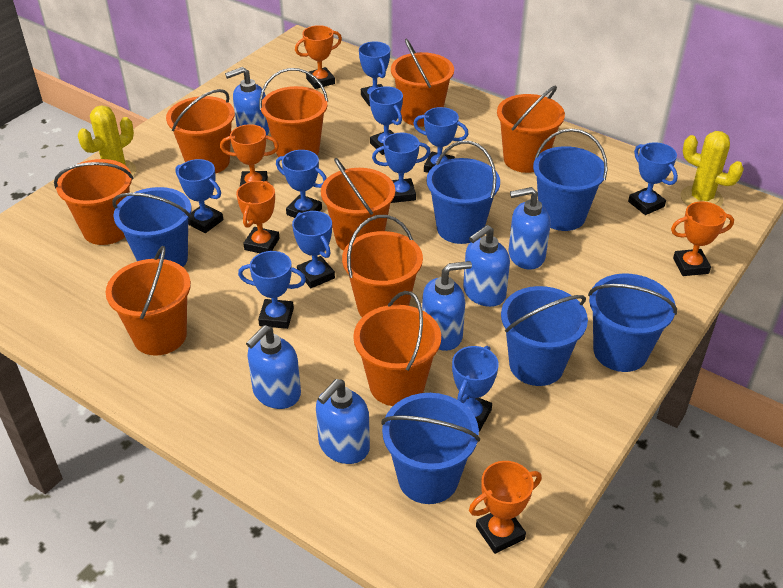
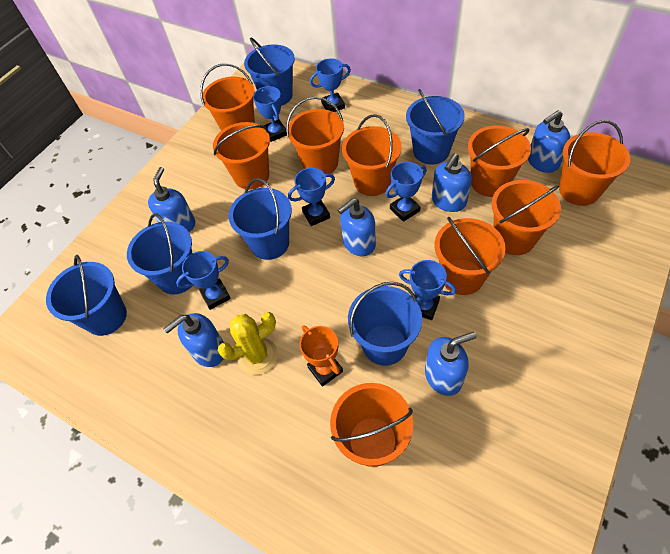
blue trophy: [175,159,223,233] [238,251,306,329] [276,150,327,218] [292,211,335,288] [359,41,390,106] [369,86,403,155] [372,133,431,203] [413,107,469,173] [452,346,499,432] [628,142,678,215] = 10 -> [176,251,231,310] [253,86,287,142] [288,168,335,226] [310,58,351,112] [385,162,427,222] [399,260,456,320] = 6
orange trophy: [220,124,279,186] [236,181,280,253] [295,25,342,89] [469,461,542,554] [671,201,734,276] = 5 -> [300,325,343,387] = 1
yellow cactus: [78,106,136,176] [681,131,744,207] = 2 -> [218,312,278,375] = 1

